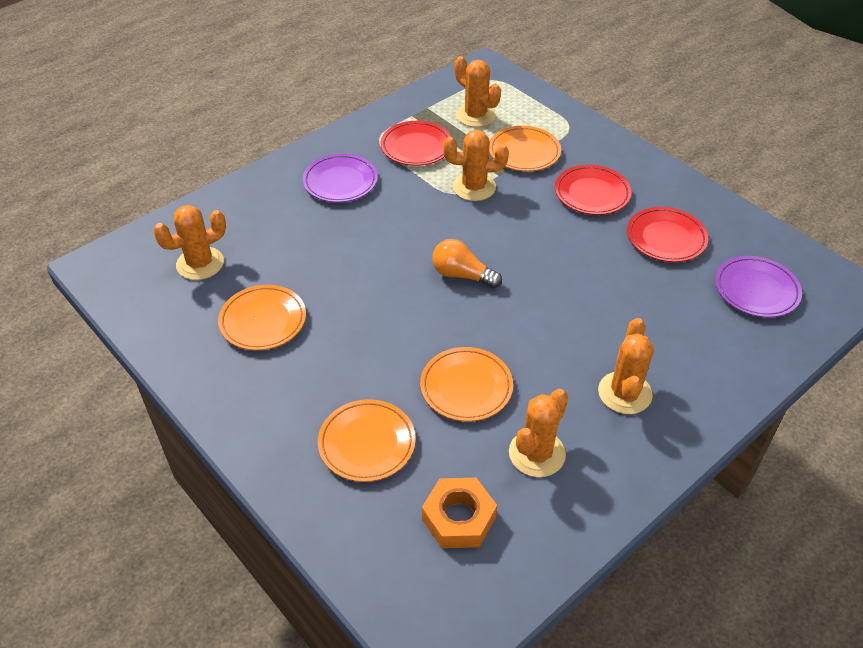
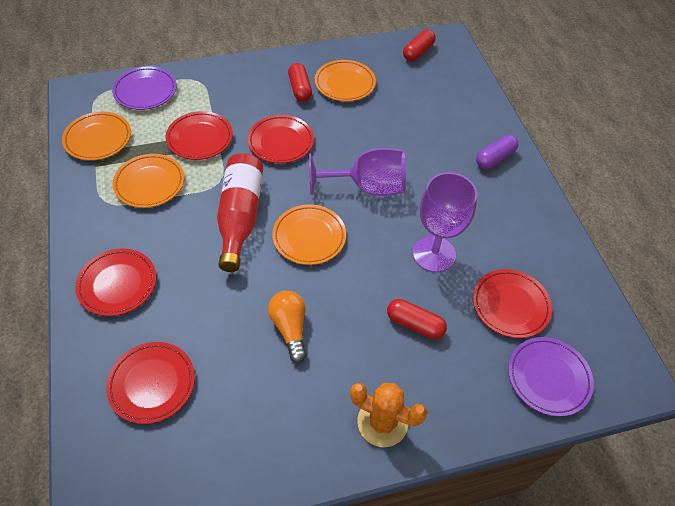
orange cactus: [153,205,226,280] [443,130,509,201] [454,56,501,127] [509,389,568,477] [598,318,654,414] = 5 -> [350,383,428,447] = 1
orange nut: [422,478,497,548] = 1 -> none = 0
purple capsule: none = 0 -> [476,135,518,169] = 1
purple goblet: none = 0 -> [309,148,406,196] [413,172,477,272] = 2
red bottle: none = 0 -> [217,153,263,272] = 1
red capsule: none = 0 -> [288,63,312,102] [387,299,447,339] [403,29,436,61] = 3
red plate: [381,121,451,166] [555,165,631,215] [627,207,708,262] = 3 -> [75,249,156,316] [106,342,195,424] [165,111,233,160] [248,115,314,163] [473,269,552,338] = 5

